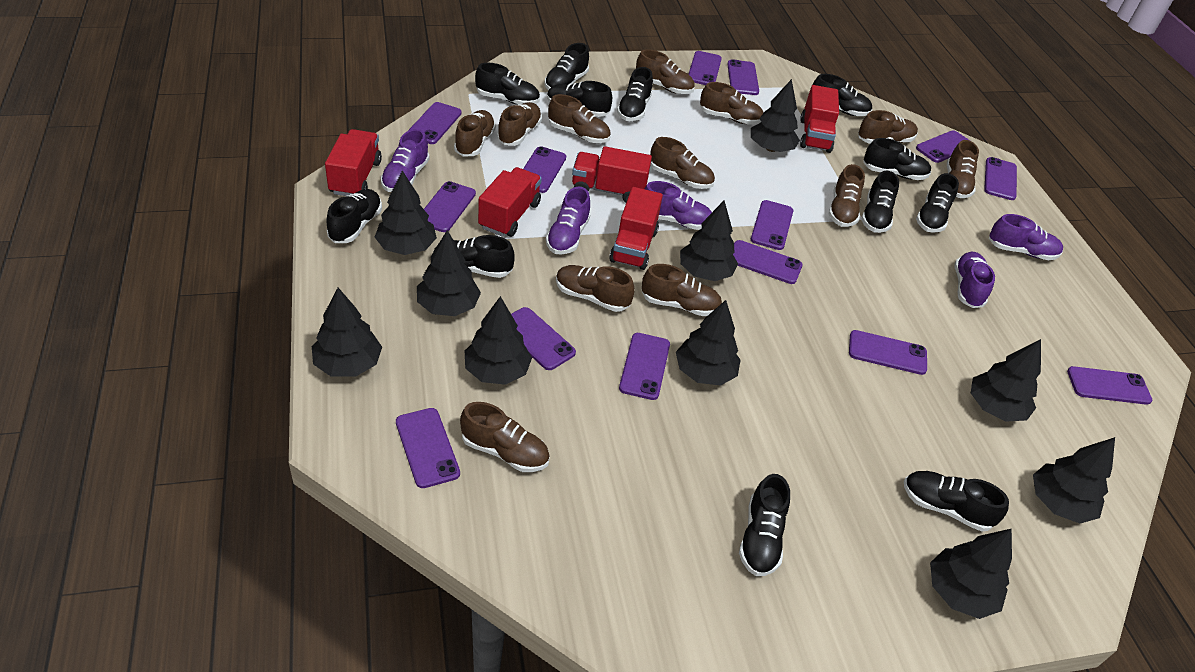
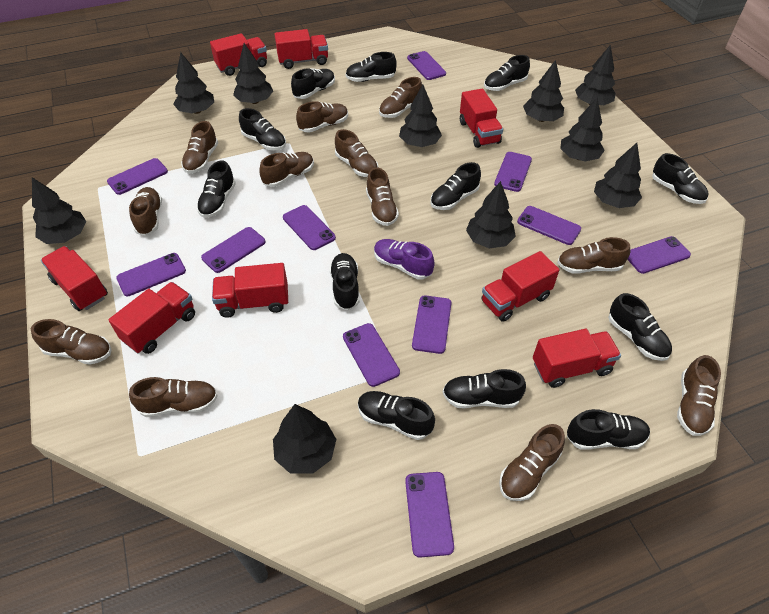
purple phone: [396,408,460,488] [408,102,462,144] [424,181,476,232] [511,307,576,370] [523,147,566,193] [619,333,670,400] [688,51,722,85] [727,59,759,95] [733,240,803,284] [751,200,793,250] [849,330,927,375] [916,130,970,163] [984,157,1017,200] [1067,366,1152,405] = 14 -> [107,158,168,195] [116,253,186,296] [201,227,266,273] [283,205,336,250] [343,323,400,387] [405,472,454,557] [407,51,446,80] [412,295,451,354] [494,152,532,192] [517,206,581,245] [627,236,691,274] = 11
purple shoe: [381,129,430,192] [546,187,591,254] [644,181,712,230] [954,252,995,308] [989,214,1063,260] = 5 -> [374,239,435,280] = 1
red truck: [325,129,382,196] [478,167,542,237] [572,146,652,203] [609,187,663,270] [800,85,839,153] = 5 -> [41,246,108,311] [108,282,195,354] [210,33,267,76] [212,263,288,318] [274,29,328,69] [460,89,503,148] [481,251,560,322] [533,329,621,388] = 8

